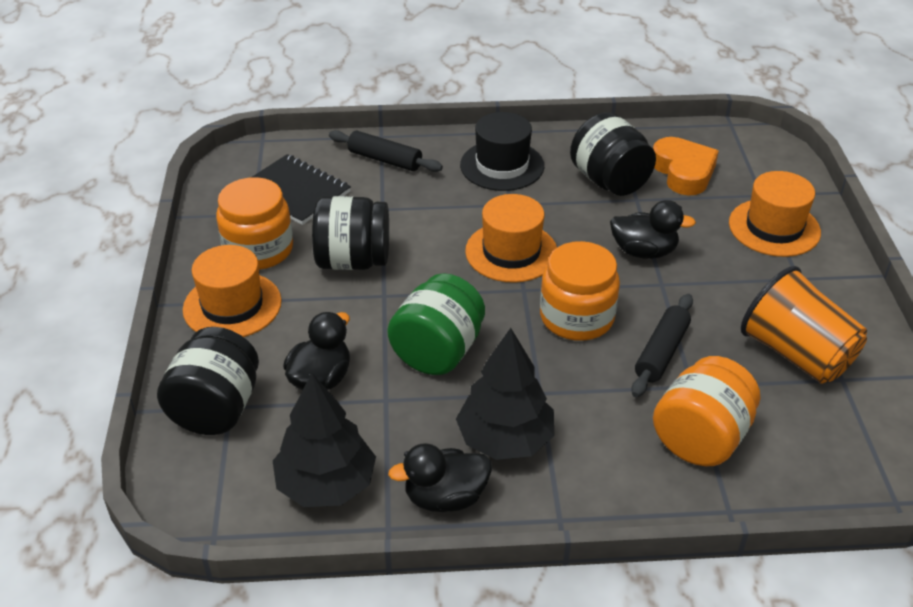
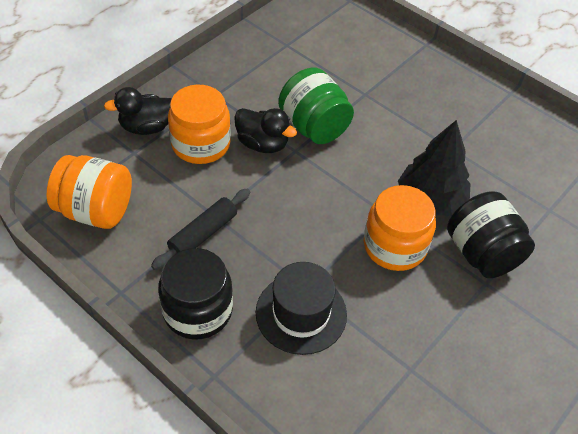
black duck: [283,312,350,390] [388,443,492,512] [610,200,696,259] = 3 -> [104,87,172,135] [234,108,297,153] = 2
black jar: [157,327,259,435] [312,196,389,270] [570,112,656,196] = 3 -> [158,248,233,340] [447,192,535,278] = 2
black notebook: [251,154,351,225] = 1 -> none = 0
black rolling pin: [329,130,443,172] [631,294,693,397] = 2 -> [151,188,250,270] = 1
black tree: [273,373,376,507] [456,328,554,460] = 2 -> [398,120,471,216] = 1
orange cup: [741,266,867,384] = 1 -> none = 0
orange hat: [183,245,281,337] [465,194,557,283] [729,171,821,257] = 3 -> none = 0
orange heart: [653,137,719,196] = 1 -> none = 0

